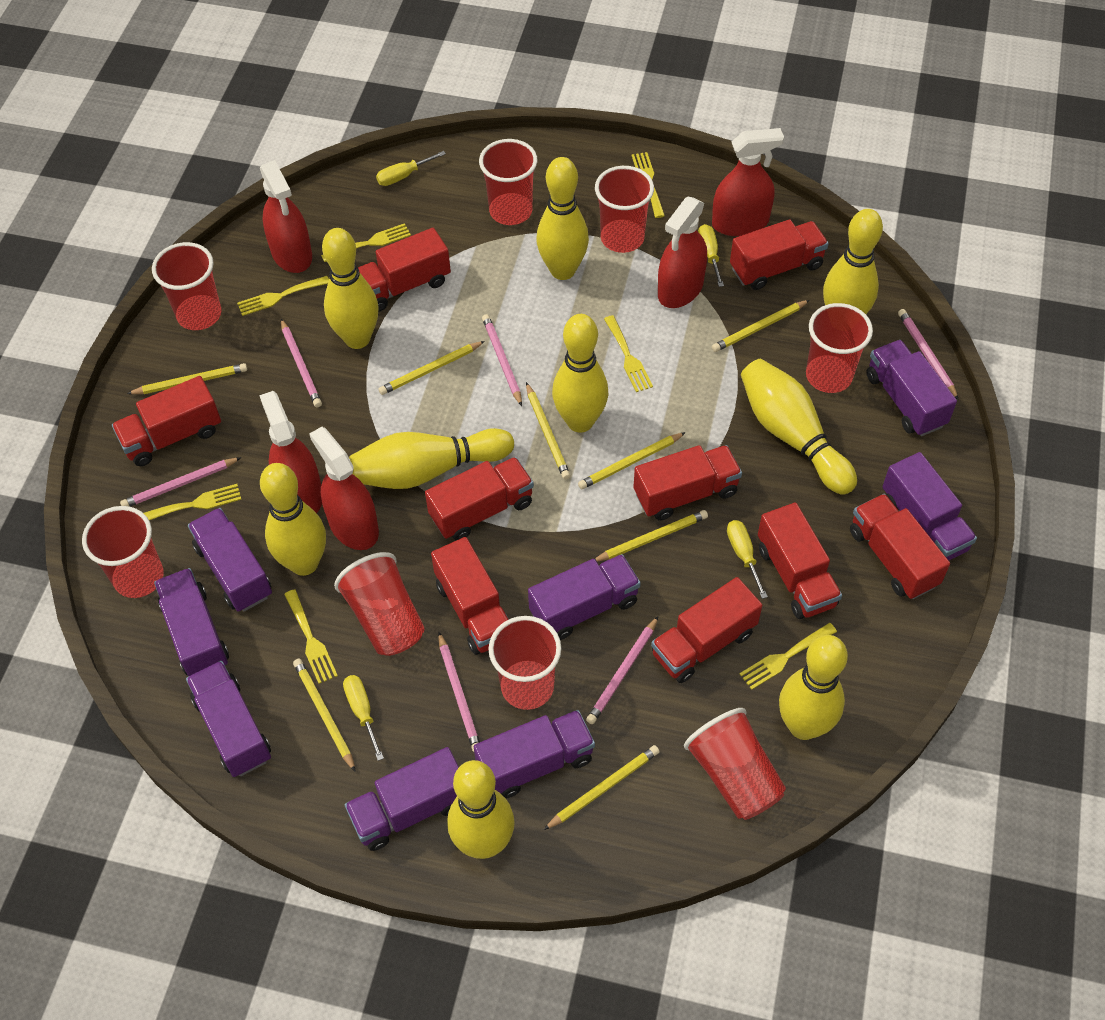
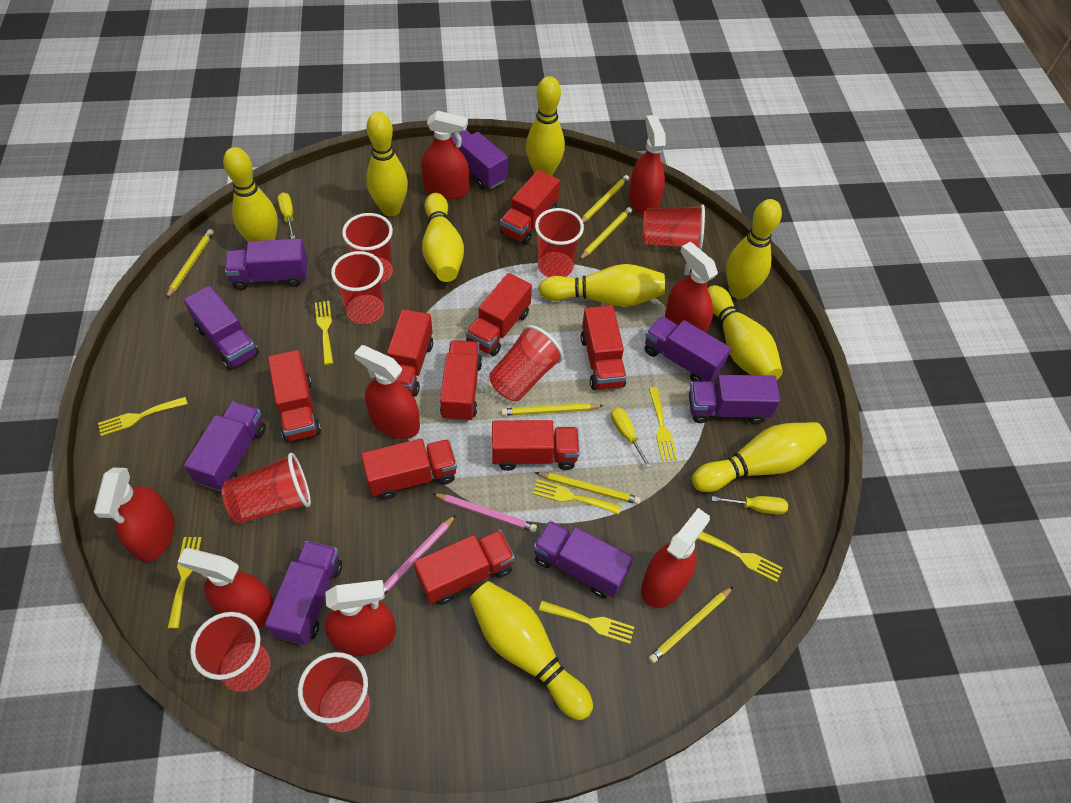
pink pencil: [120,457,241,507] [281,319,322,407] [438,632,480,752] [482,314,522,406] [586,616,658,724] [898,309,959,400] = 6 -> [384,515,456,594] [432,493,537,532] = 2
red spray bottle: [259,391,322,513] [260,160,312,273] [309,427,379,550] [658,197,707,308] [712,128,784,236] = 5 -> [94,468,175,562] [178,548,275,628] [324,580,396,656] [354,345,420,439] [421,110,469,199] [629,115,666,216] [641,508,710,608] [665,242,718,333] = 8
yellow pencil: [127,363,247,394] [293,659,356,772] [379,341,485,395] [526,382,571,480] [544,745,660,830] [578,432,686,489] [595,510,708,562] [712,300,810,352] = 8 -> [166,229,214,299] [501,403,603,416] [535,472,641,504] [579,207,632,260] [582,175,629,223] [649,586,733,663] = 6
yellow screwdriver: [343,675,384,761] [376,151,446,186] [698,224,724,287] [727,520,768,599] = 4 -> [278,192,296,239] [611,408,652,468] [712,496,788,515] = 3

